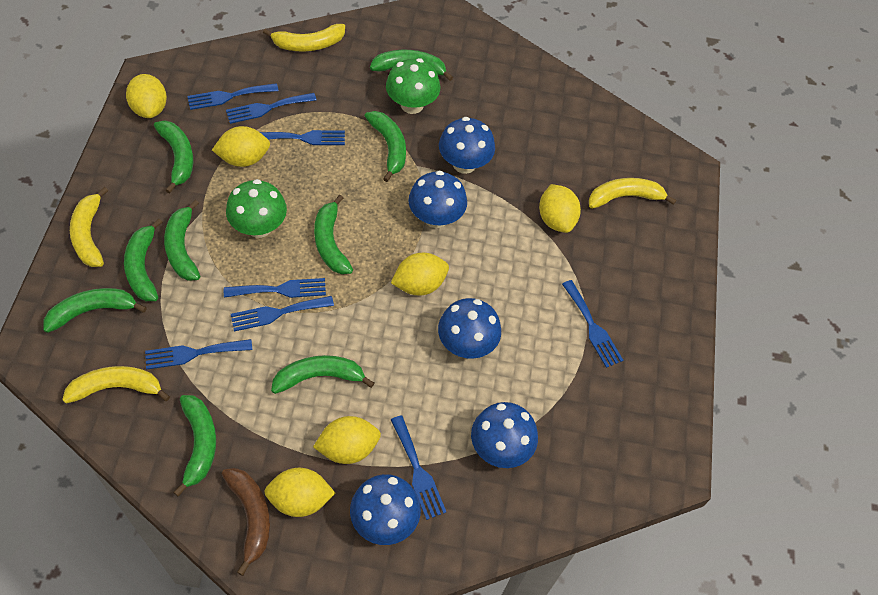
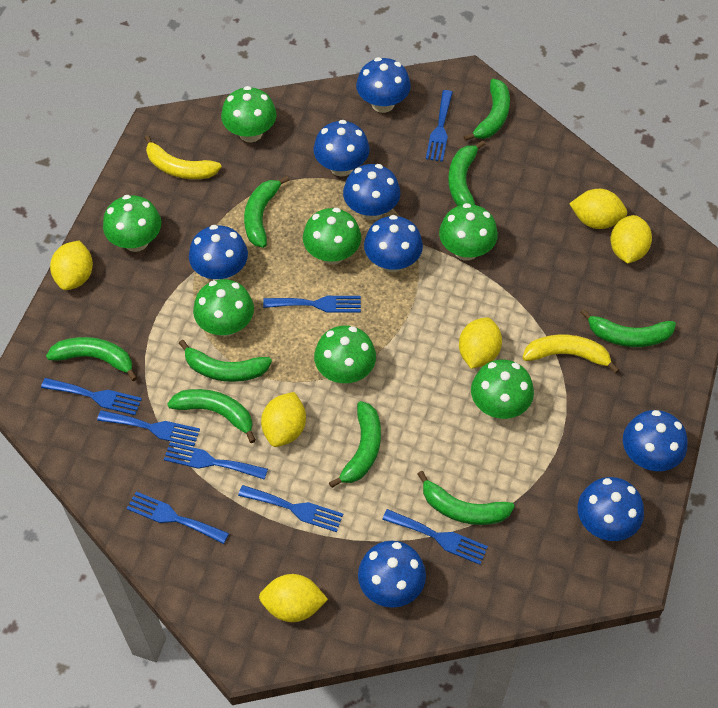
blue mushroom: [350,474,421,545] [408,170,467,228] [438,298,501,359] [439,117,495,174] [471,402,538,468] = 5 -> [189,225,248,281] [314,120,370,176] [343,164,400,220] [356,57,411,113] [358,541,426,608] [364,215,423,273] [578,477,644,541] [623,410,688,471] = 8
brown banana: [222,468,270,576] = 1 -> none = 0
green mushroom: [226,179,287,238] [386,58,441,114] = 2 -> [103,195,161,252] [193,279,254,337] [221,86,276,142] [303,208,361,265] [314,326,376,383] [439,203,498,261] [471,360,534,419] = 7
yellow banana: [62,366,170,404] [70,187,108,267] [263,24,345,51] [589,178,676,209] = 4 -> [144,135,221,179] [523,335,620,373] = 2

